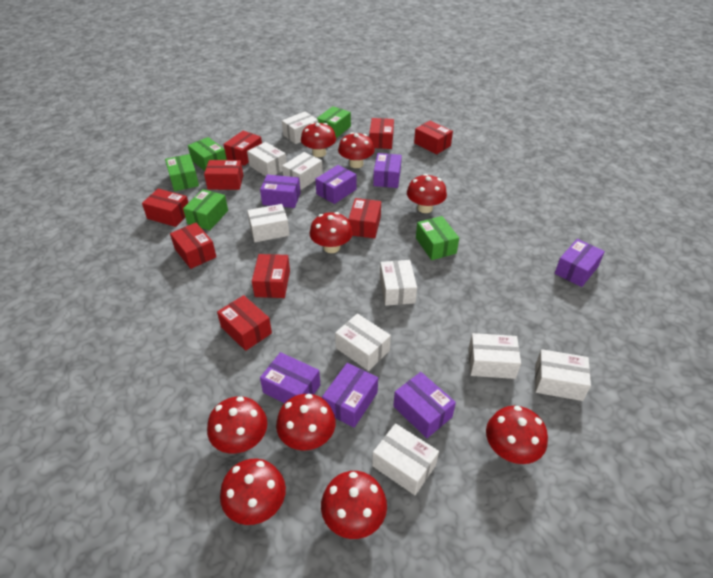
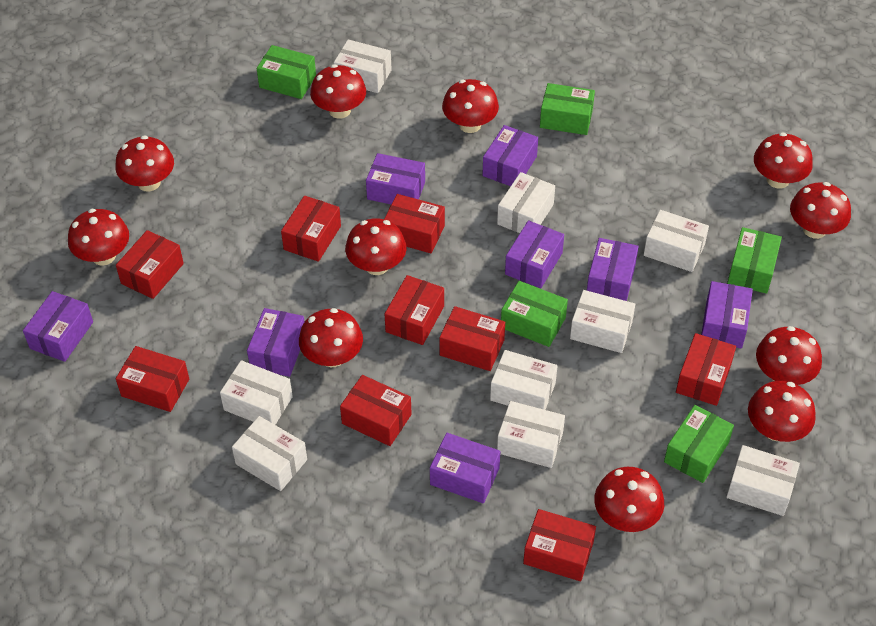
purple box: [260,175,300,208] [260,352,320,403] [315,165,357,204] [322,363,378,428] [373,153,402,188] [393,372,456,438] [555,239,605,287] = 7 -> [23,291,93,362] [247,308,305,377] [366,153,425,204] [430,433,500,503] [482,125,538,186] [505,220,564,288] [587,238,639,301] [701,281,753,348] = 8
red mushroom: [207,397,267,453] [220,459,286,525] [276,394,336,450] [301,122,336,157] [310,212,353,253] [321,471,387,539] [338,132,375,168] [407,174,447,213] [486,406,548,464] = 9 -> [68,209,129,266] [115,135,174,191] [299,308,363,367] [310,64,366,119] [345,218,407,275] [442,79,499,133] [594,467,664,532] [748,381,816,442] [754,132,813,189] [756,326,822,385] [790,182,851,239] = 11

